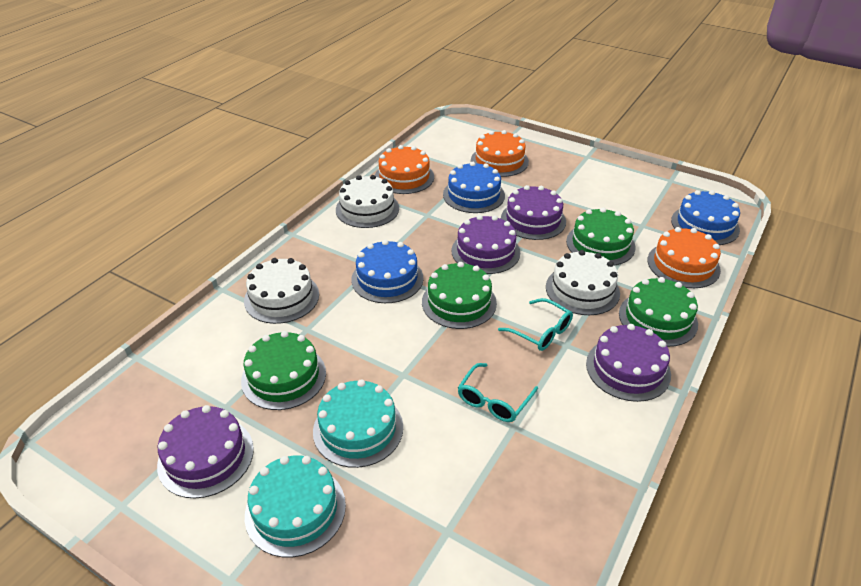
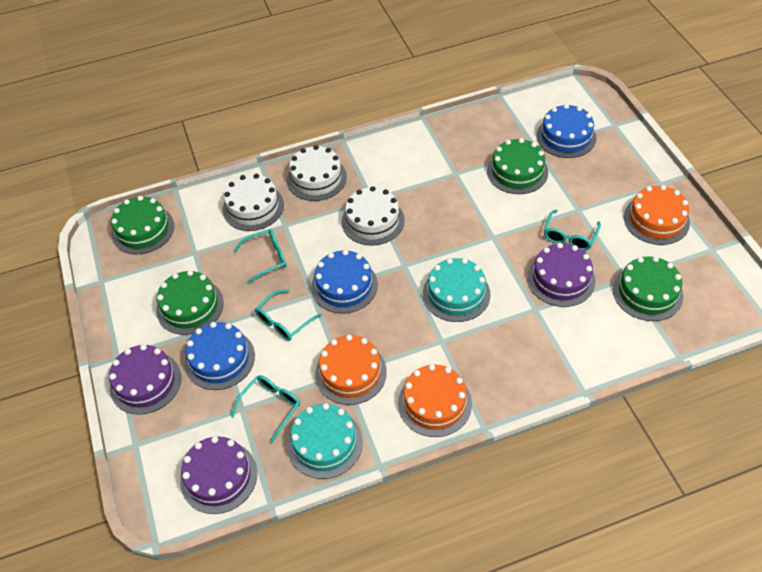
purple cake: [157,405,254,498] [452,215,520,274] [501,185,566,240] [586,324,671,402] = 4 -> [109,344,181,415] [180,436,257,514] [527,243,596,307] = 3
turquoise glasses: [458,363,538,422] [498,298,573,351] = 2 -> [231,375,300,443] [234,229,287,284] [255,290,322,341] [544,210,601,251] = 4

